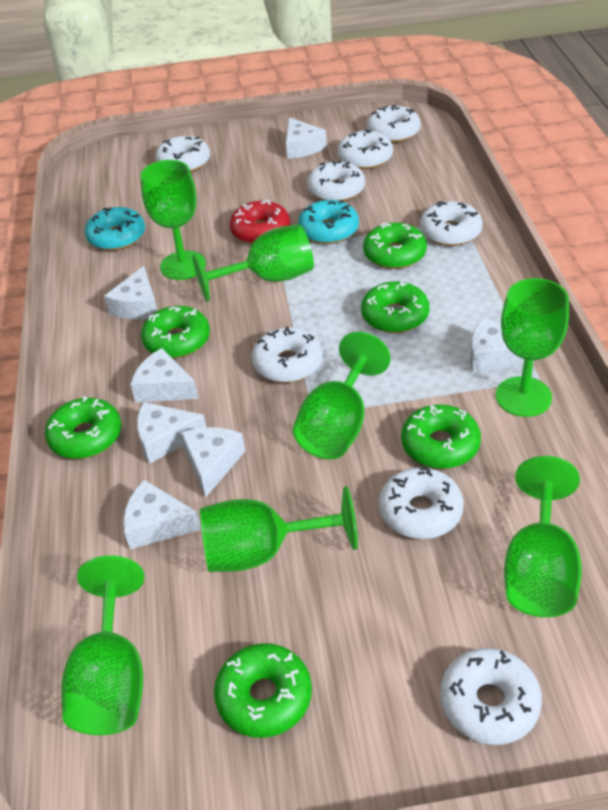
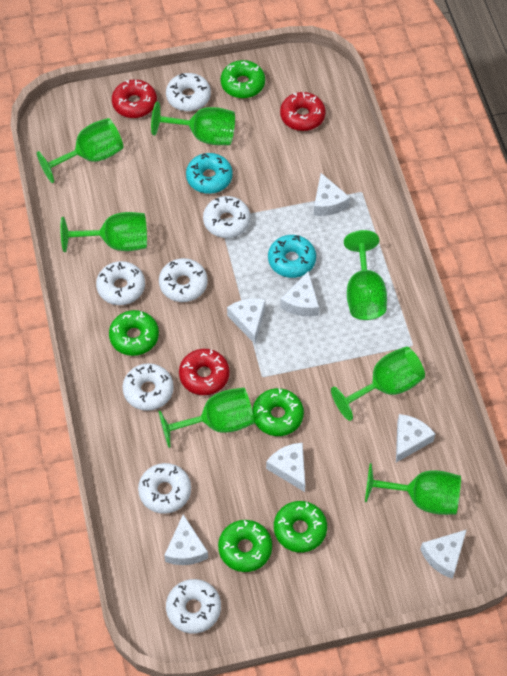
green donut: [45,396,121,459] [141,306,210,358] [214,643,312,738] [361,280,430,333] [363,222,427,269] [401,404,481,469] = 6 -> [109,310,159,356] [218,520,272,572] [221,60,265,98] [253,388,304,436] [274,501,327,553] = 5
red donut: [230,200,290,244] = 1 -> [112,80,157,118] [179,349,230,395] [280,92,326,131] = 3
white donut: [155,136,210,172] [252,326,323,383] [307,160,365,201] [337,129,393,169] [367,104,421,143] [379,467,464,539] [420,201,483,246] [440,648,542,745] = 8 -> [96,261,145,305] [123,363,174,411] [138,463,191,514] [159,258,208,302] [166,73,211,111] [166,579,221,634] [203,196,250,238] = 7

